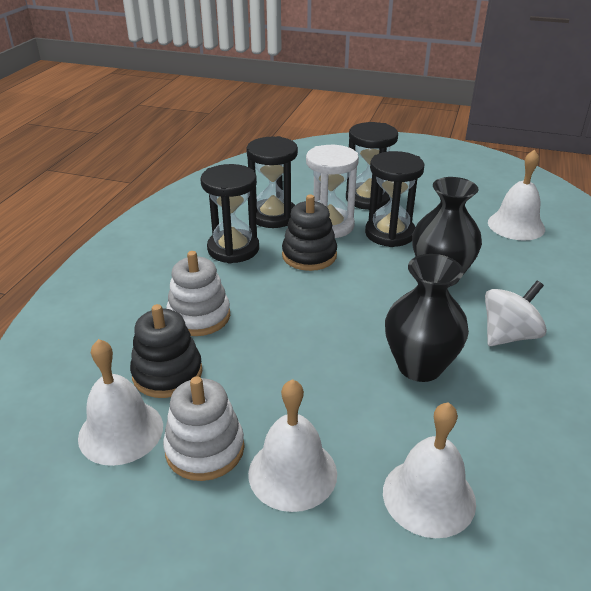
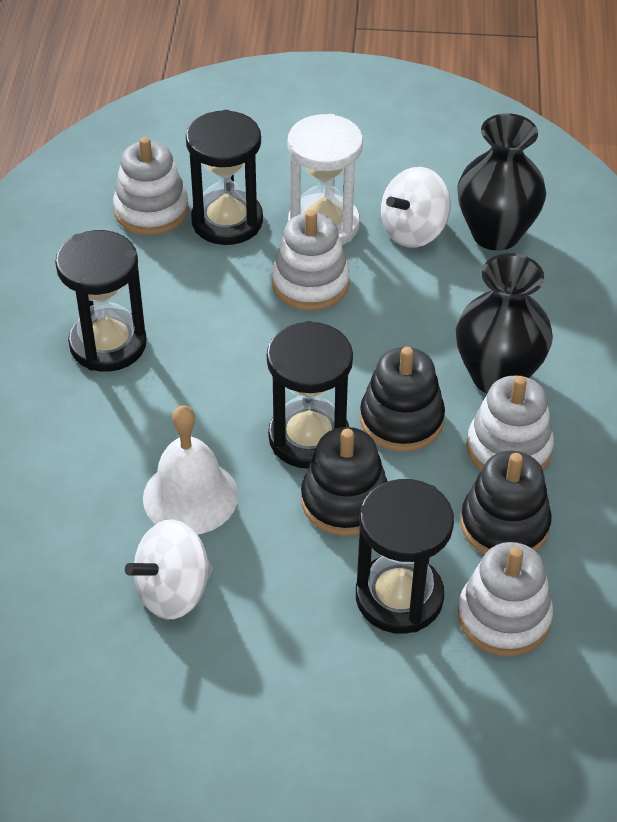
black stacking toy: [130,304,202,398] [282,194,337,271] = 2 -> [301,427,388,536] [360,347,445,451] [461,451,552,555] = 3
white bell: [78,339,163,466] [248,379,337,512] [383,402,476,538] [488,149,545,241] = 4 -> [143,405,238,534] = 1
white spinning top: [485,281,547,346] = 1 -> [125,520,213,619] [381,167,451,248] = 2
white stacking toy: [163,376,244,481] [166,251,230,336] = 2 -> [113,137,189,235] [272,210,350,310] [458,542,553,656] [467,375,554,471] = 4

